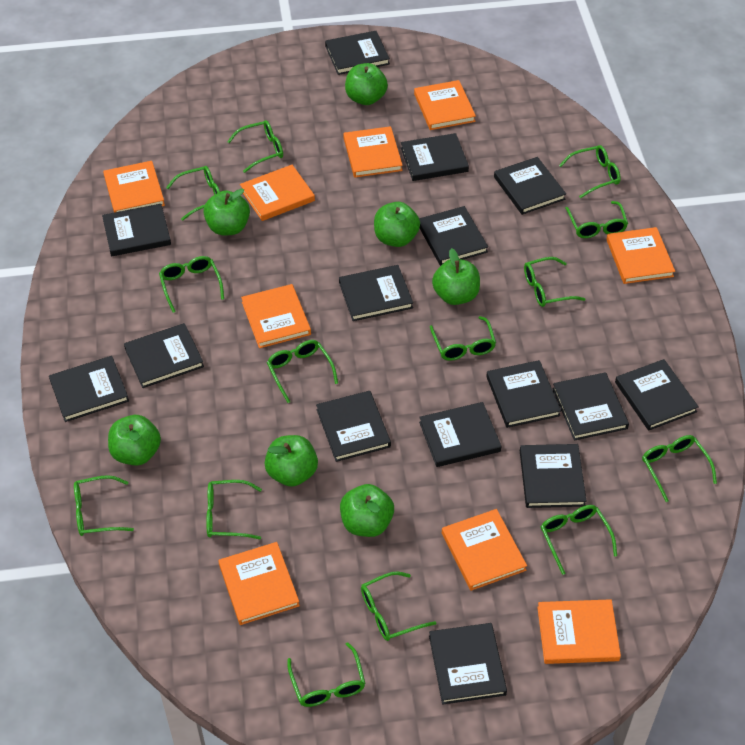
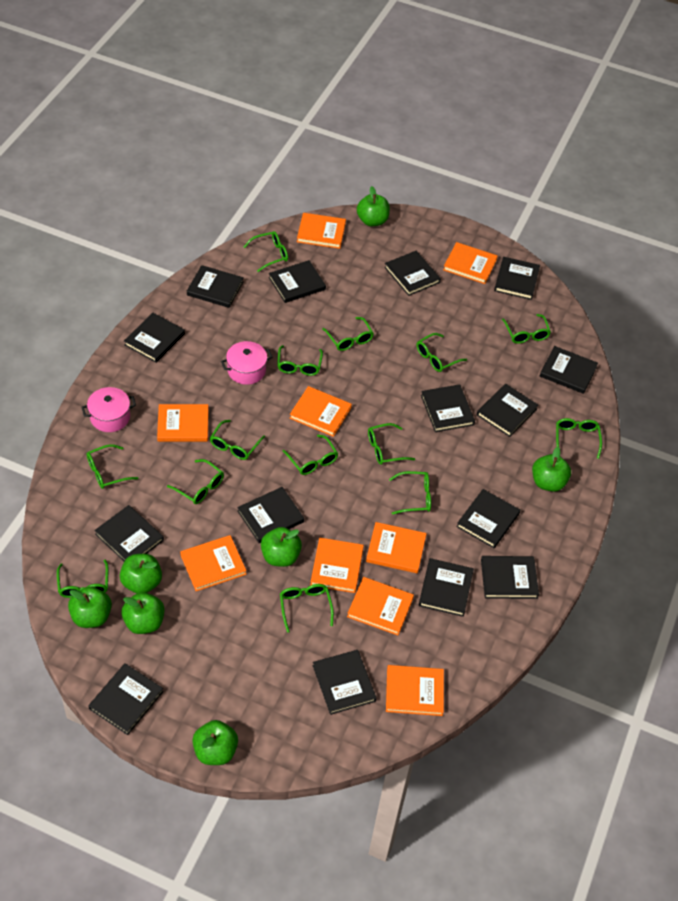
pink pot: none = 0 -> [82,387,136,432] [221,341,273,385] = 2

